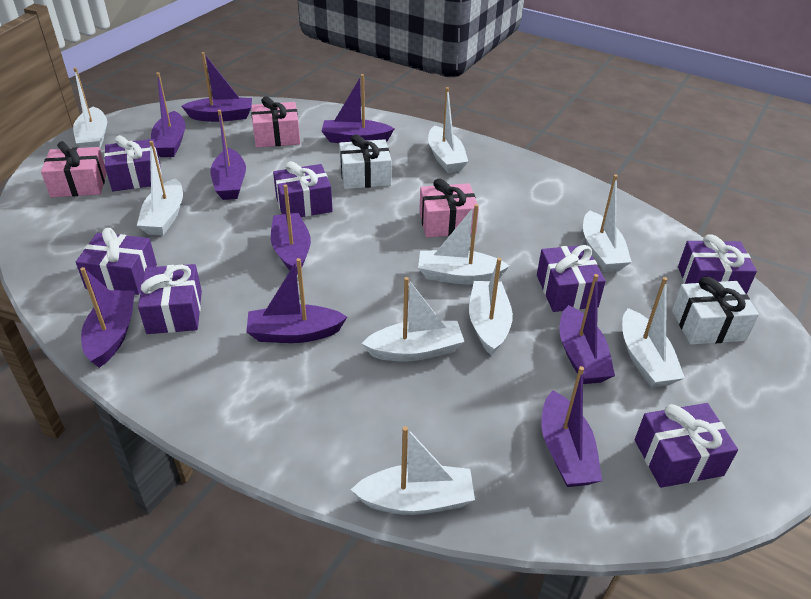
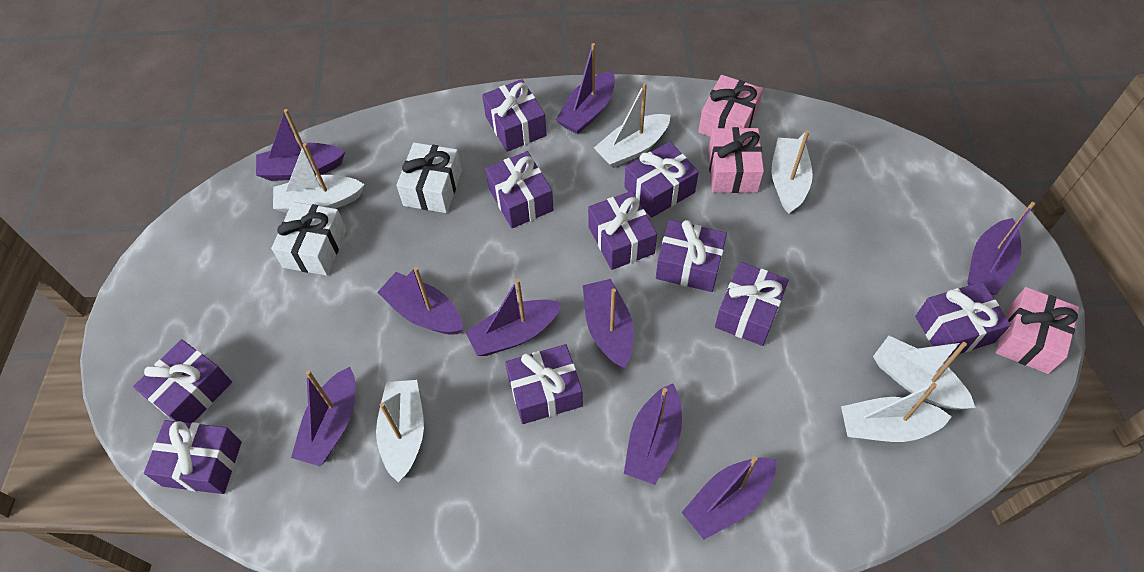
purple gift: [76,228,157,295] [104,135,162,191] [138,264,202,334] [273,161,333,217] [537,245,606,312] [635,403,738,488] [678,234,757,294] = 7 -> [133,339,232,423] [144,420,242,494] [482,79,547,152] [485,151,554,228] [505,344,583,424] [588,191,657,270] [624,142,699,218] [656,220,727,292] [715,262,789,346] [915,282,1011,357] = 10
white boat: [73,67,107,148] [137,141,183,236] [351,426,475,515] [361,277,465,362] [418,204,510,285] [428,87,468,173] [469,258,513,356] [583,174,632,272] [622,277,685,387] = 9 -> [273,143,365,213] [376,380,424,482] [594,83,671,168] [771,130,813,214] [841,383,952,442] [873,336,976,410] = 6

